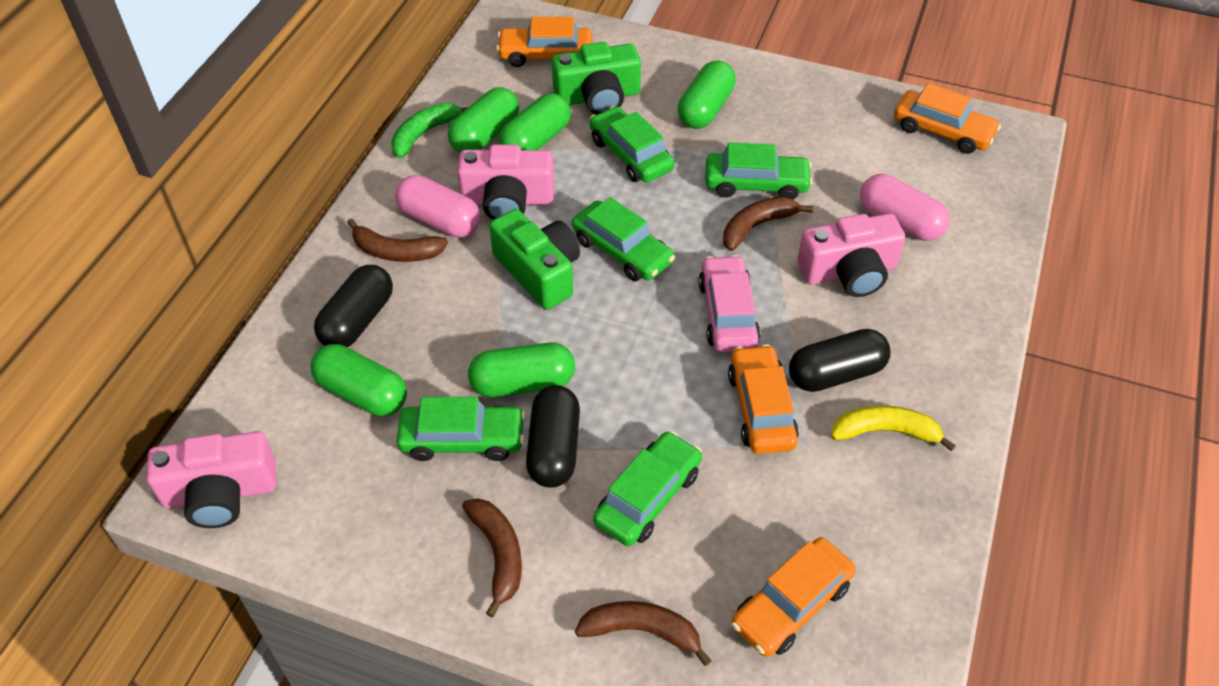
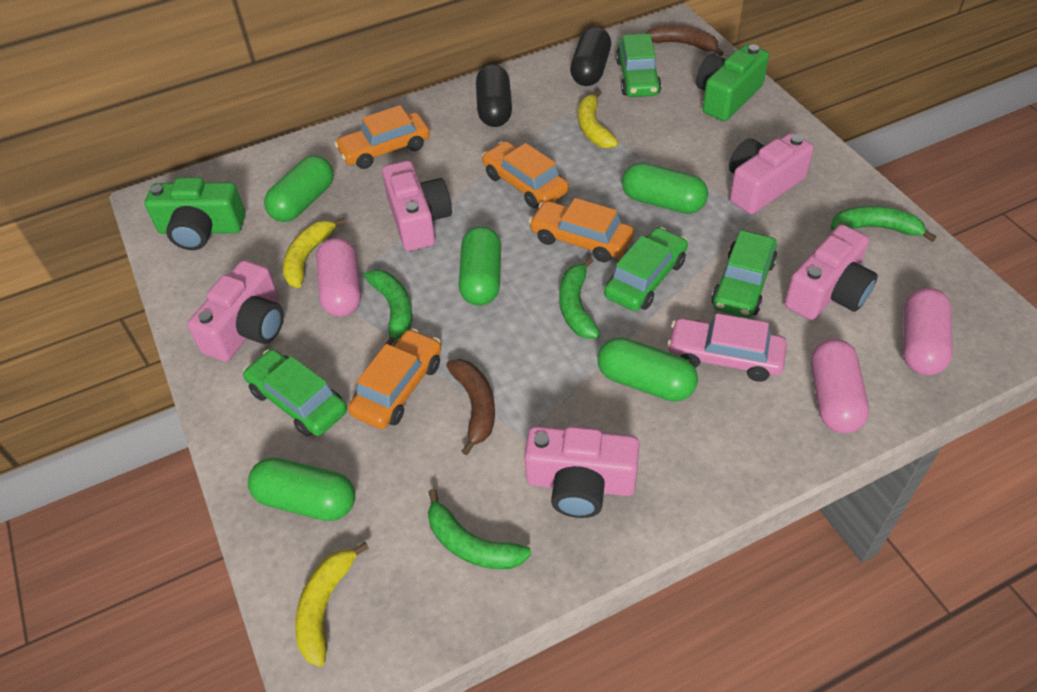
black capsule: [314,265,393,347] [526,385,580,488] [789,329,891,392] = 3 -> [476,64,512,127] [570,27,611,86] = 2
brown banana: [347,218,448,262] [462,498,522,617] [575,601,712,666] [723,197,813,251] = 4 -> [446,359,495,455] [646,24,723,56] = 2
green banana: [391,103,468,158] = 1 -> [364,270,412,347] [428,489,531,569] [559,257,600,339] [830,206,936,242] = 4
green car: [397,397,526,461] [572,197,675,281] [589,106,675,183] [593,431,702,546] [705,142,813,199] = 5 -> [243,349,347,437] [604,227,688,311] [616,34,662,97] [711,230,777,318] = 4
pink camera: [146,431,276,528] [457,145,554,220] [797,213,905,297] = 3 -> [187,260,284,362] [382,161,452,251] [524,426,639,518] [729,133,814,215] [785,224,878,320] = 5
pink capsule: [395,175,480,237] [860,174,950,241] = 2 -> [316,238,361,317] [811,339,869,434] [903,288,953,376] = 3
yellow banana: [831,405,956,451] = 1 -> [283,218,346,288] [295,542,369,667] [578,89,618,149] = 3

